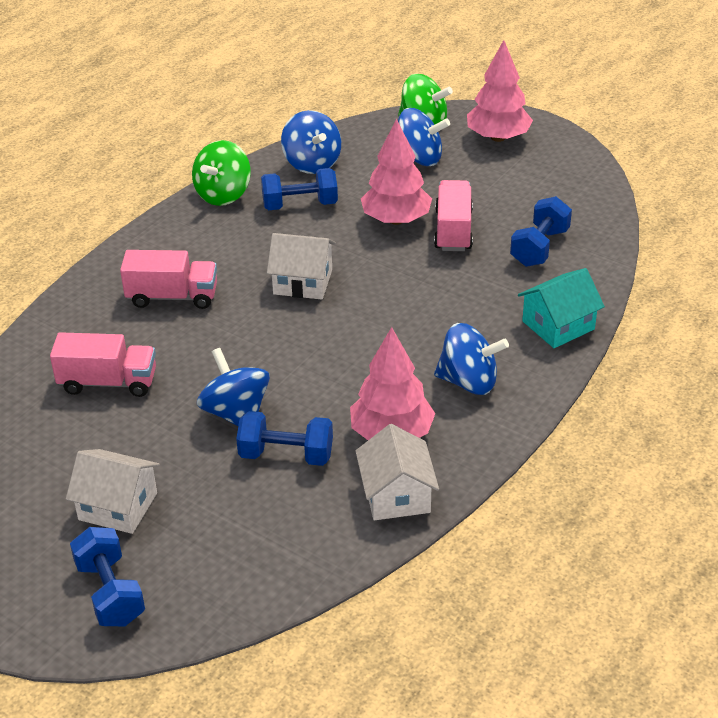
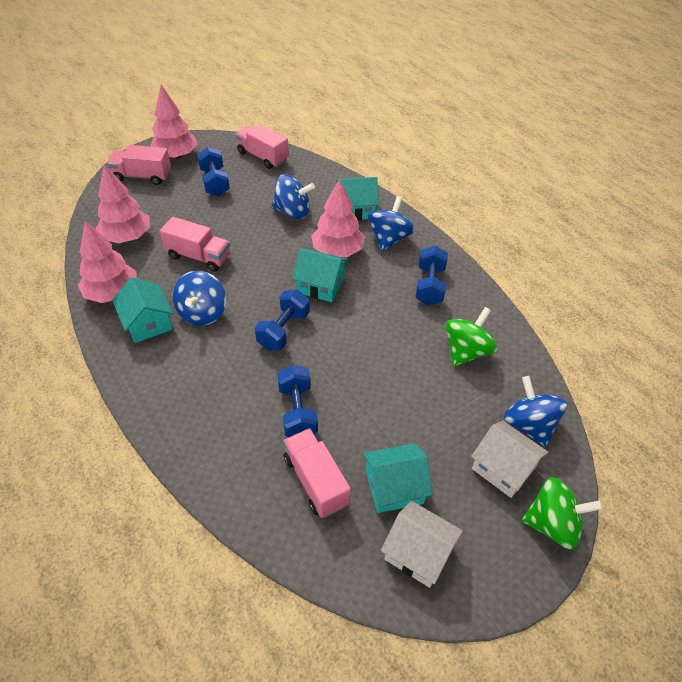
pink tree: [350,327,436,440] [361,119,432,225] [467,40,533,142] = 3 -> [78,220,137,303] [96,164,150,243] [150,85,197,159] [311,179,365,257] = 4
pink truck: [50,332,156,397] [120,250,217,309] [434,180,473,251] = 3 -> [107,145,171,185] [159,217,230,272] [235,125,289,169] [283,428,351,518] = 4
turquoise house: [518,268,605,348] = 1 -> [112,277,173,343] [292,249,348,302] [336,177,379,220] [363,443,433,513] = 4
white house: [66,449,160,534] [267,233,336,300] [355,424,439,520] = 3 -> [381,501,463,588] [471,421,549,498] = 2

